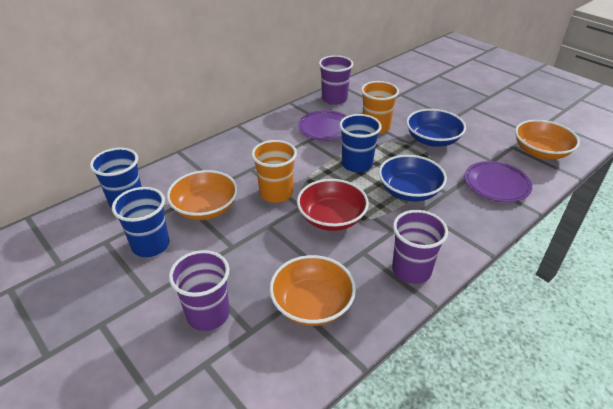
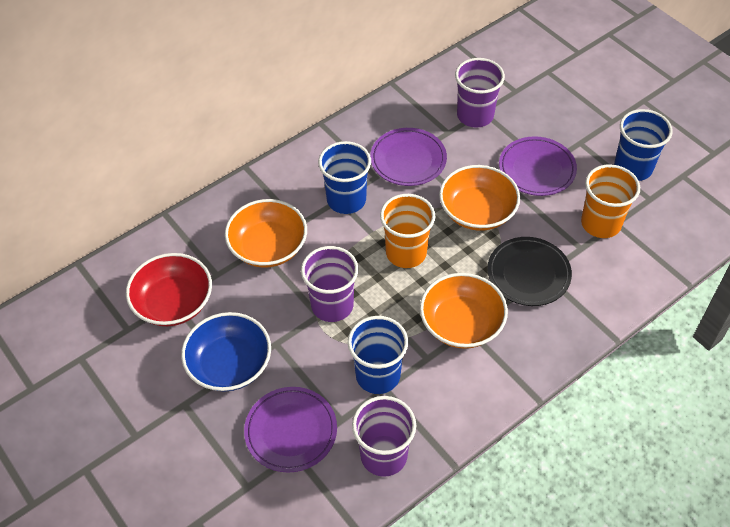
black plate: none = 0 -> [487,237,572,306] = 1
blue bowl: [379,155,447,201] [406,109,466,147] = 2 -> [181,312,271,392] = 1
purple plate: [298,110,347,141] [464,161,532,202] = 2 -> [244,387,337,473] [370,128,447,186] [499,136,577,196] = 3

